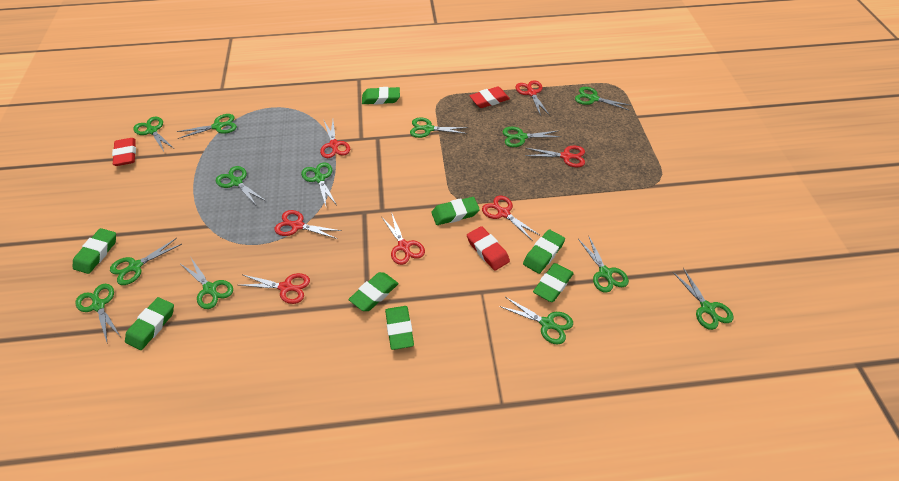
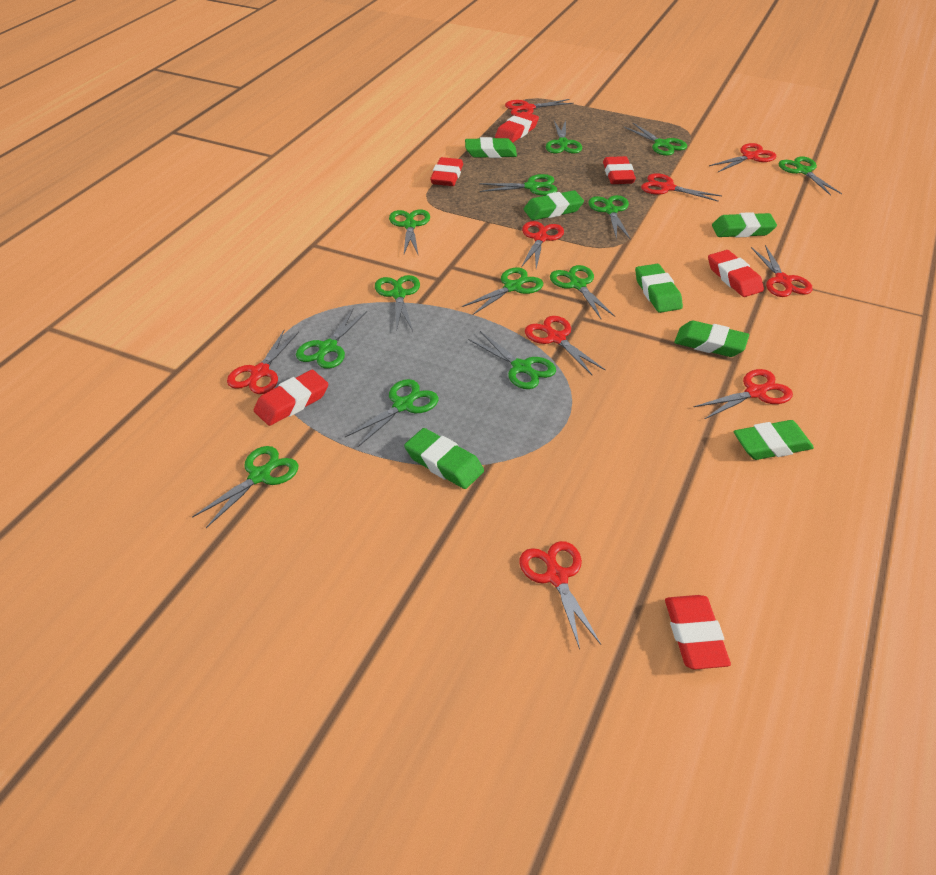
green eraser: [73,228,116,274] [125,297,174,350] [348,272,399,311] [362,87,400,105] [385,306,414,350] [431,197,480,225] [523,229,565,274] [533,263,574,302] = 8 -> [404,428,484,489] [465,137,517,158] [524,190,584,220] [635,264,683,313] [674,321,749,357] [712,212,777,238] [734,420,814,460] = 7
red eraser: [112,138,136,166] [467,226,510,270] [470,87,510,108] = 3 -> [254,370,328,426] [430,157,463,186] [495,111,539,143] [603,156,636,184] [665,595,731,670] [708,250,764,297] = 6
red scissors: [239,273,310,304] [274,210,342,239] [320,120,350,158] [381,212,425,265] [482,196,541,241] [516,80,549,116] [525,146,585,167] = 7 -> [227,330,299,394] [505,99,574,116] [519,541,601,649] [521,221,564,269] [525,316,605,375] [641,173,722,202] [694,369,793,419] [709,143,776,172] [751,245,813,297] = 9

